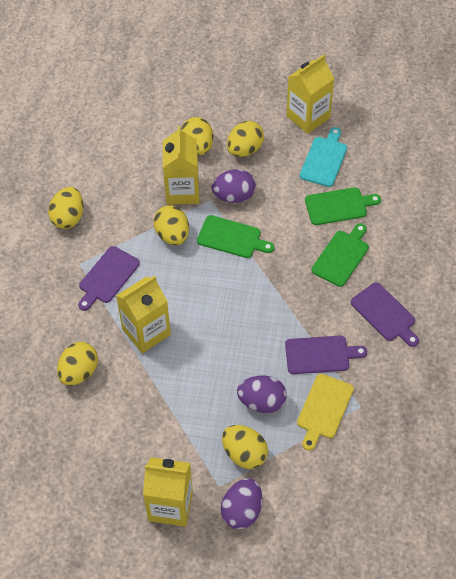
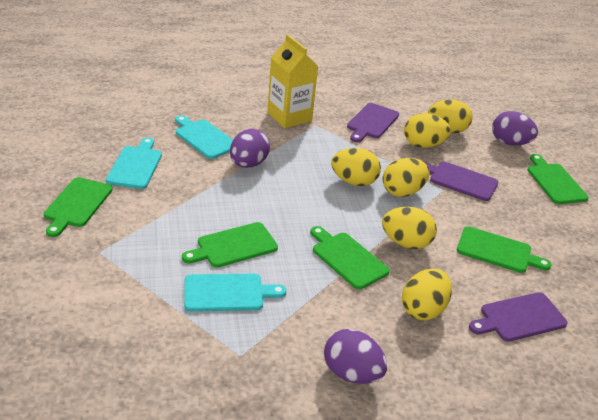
green cutting board: [197,215,274,258] [305,187,381,225] [311,223,369,287] = 3 -> [43,177,113,237] [182,222,278,268] [310,226,390,289] [457,226,552,273] [527,154,589,204] = 5
turquoise cutting board: [300,127,347,187] = 1 -> [106,137,162,189] [175,115,233,159] [184,274,286,312] = 3
yellow carton: [116,276,171,353] [143,457,193,527] [163,126,199,205] [287,55,335,134] = 4 -> [267,34,318,128] = 1
yellow cutting board: [297,374,354,451] = 1 -> none = 0

